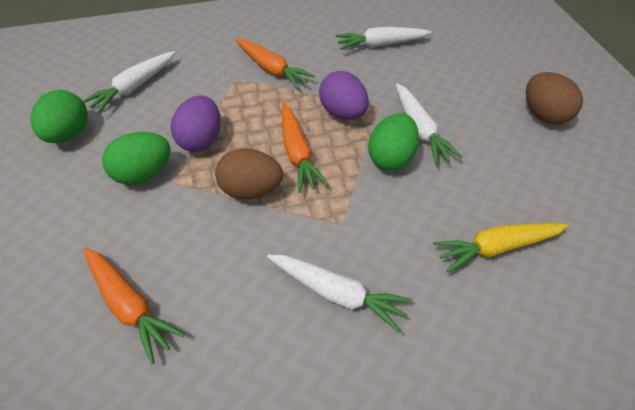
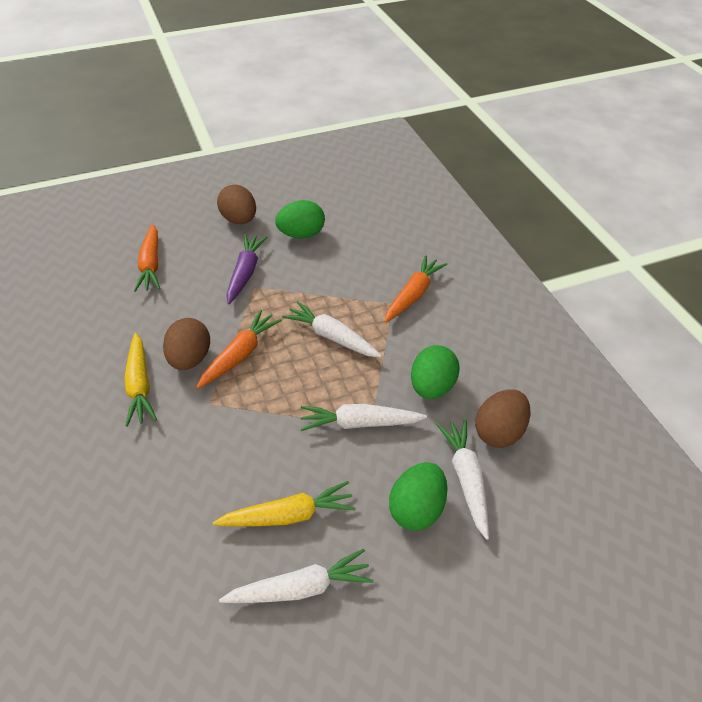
brown egg: [215,149,283,199] [526,72,583,124] = 2 -> [163,318,210,370] [217,184,256,224] [475,389,531,448] = 3
purple carrot: none = 0 -> [226,234,268,304] = 1
purple egg: [171,95,221,152] [319,71,368,120] = 2 -> none = 0
yellow carrot: [433,223,569,273] = 1 -> [124,333,157,427] [213,481,356,527] = 2

